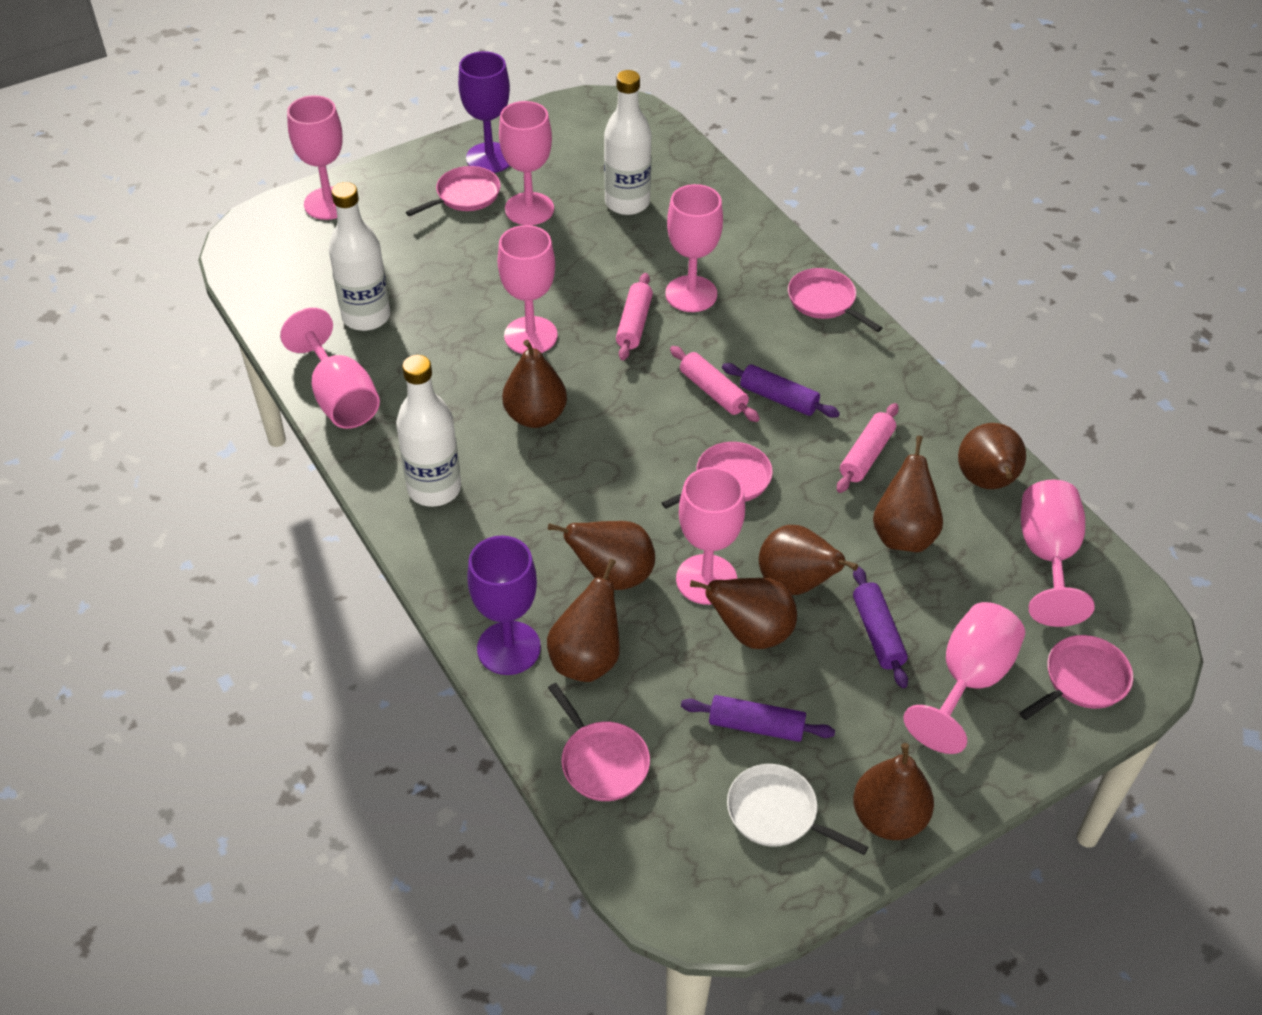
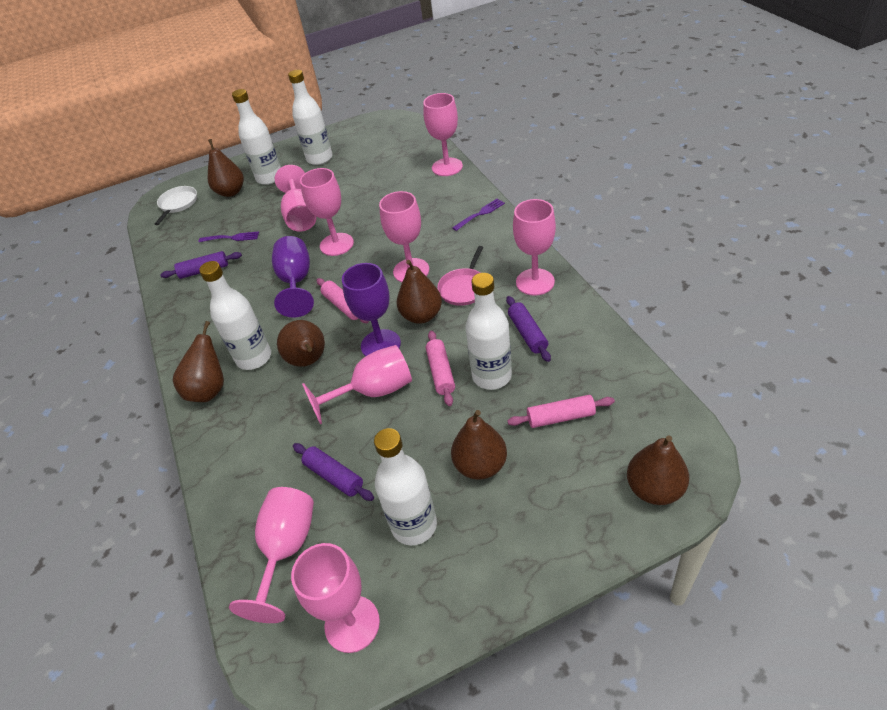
brown pear: [502,340,567,428] [547,559,620,682] [548,521,655,590] [690,578,797,649] [759,525,858,595] [853,743,934,840] [873,436,943,552] [958,423,1026,489] = 8 -> [173,321,224,402] [208,139,244,197] [277,320,325,367] [397,260,442,324] [451,410,507,480] [627,435,689,505] = 6
pink pan: [406,166,501,216] [548,683,650,801] [662,442,773,509] [788,268,882,332] [1019,635,1133,720] = 5 -> [437,246,483,306] = 1
purple fork: none = 0 -> [199,231,259,242] [452,198,505,231] = 2
white bottle: [329,182,390,331] [396,355,461,507] [604,70,651,215] = 3 -> [199,261,271,370] [232,89,281,185] [288,70,333,165] [374,428,437,545] [466,273,512,390] = 5

